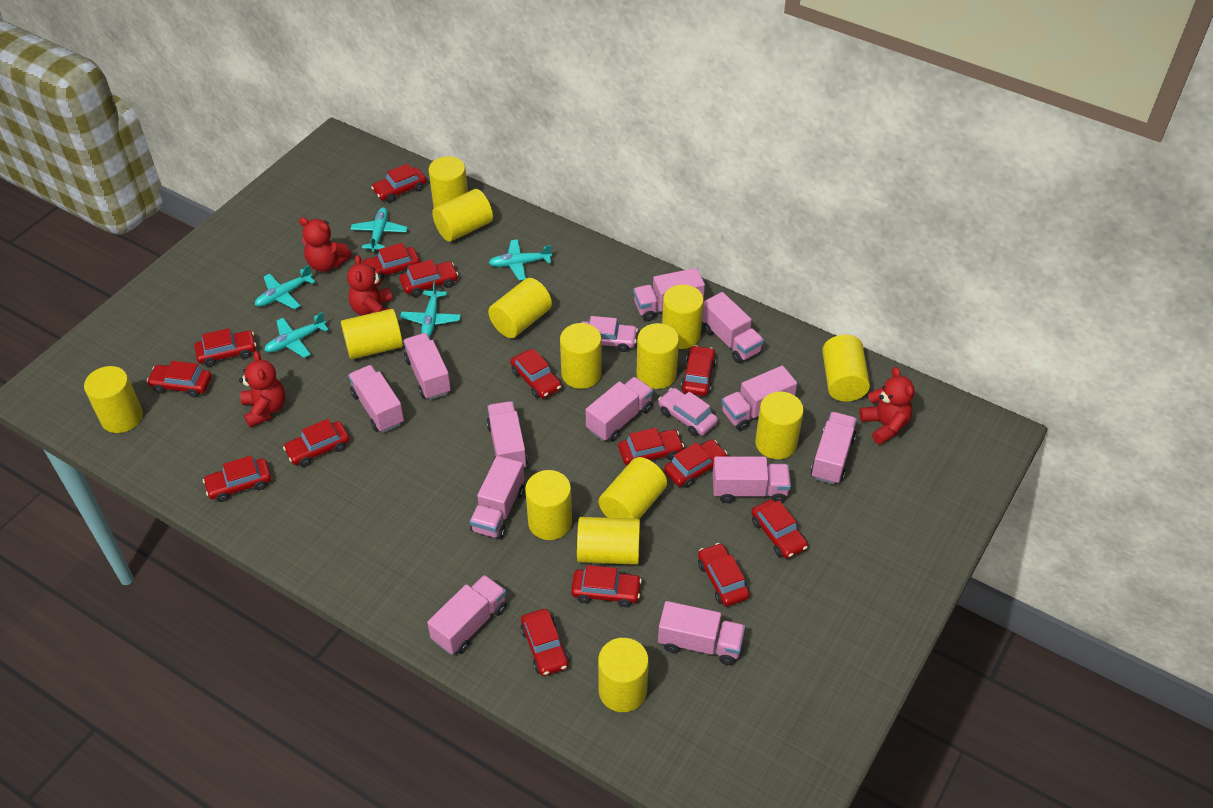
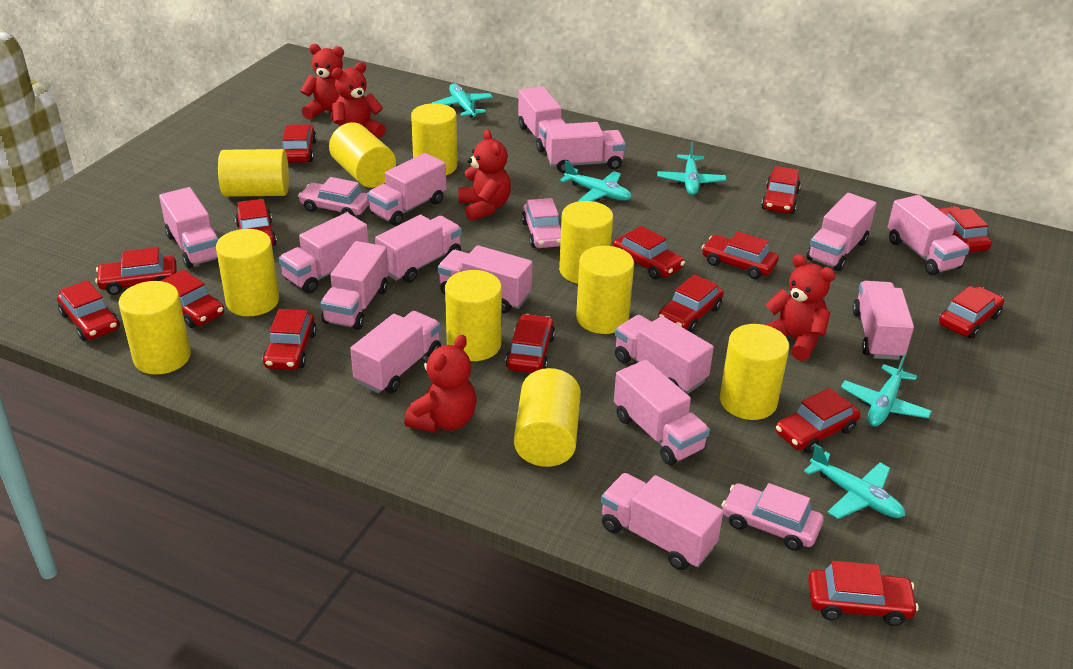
pink car: [581,316,638,352] [658,388,718,436] = 2 -> [298,177,370,216] [522,198,561,248] [721,483,824,551] = 3
pink truck: [348,365,404,432] [403,333,451,400] [427,575,507,655] [470,456,524,539] [486,401,528,468] [586,377,653,442] [633,268,705,321] [658,601,745,665] [702,292,764,363] [712,456,791,503] [722,365,797,431] [811,412,857,484] = 12 -> [159,187,219,268] [279,213,369,293] [320,241,388,330] [350,311,441,393] [367,153,446,226] [375,214,462,283] [438,245,533,313] [518,86,566,153] [546,122,626,173] [601,473,723,570] [614,360,710,465] [615,315,714,393] [806,193,877,271] [852,281,914,360] [888,195,970,275] = 15
red teddy bear: [239,351,285,428] [299,217,352,272] [347,255,392,316] [859,367,915,445] = 4 -> [300,44,344,121] [332,62,386,138] [404,335,477,433] [458,130,511,221] [765,254,835,361] = 5
yellow cylinder: [84,366,143,433] [341,309,403,359] [429,156,468,208] [432,189,493,242] [488,278,552,338] [525,470,572,540] [560,323,602,389] [577,517,640,565] [598,638,649,712] [599,457,667,519] [636,323,679,389] [662,284,704,349] [755,392,804,459] [822,335,870,402] = 14 -> [119,281,191,375] [216,229,279,316] [218,149,289,197] [329,122,396,188] [411,103,458,175] [445,270,502,361] [514,368,581,467] [559,201,613,284] [576,246,634,334] [720,324,789,420] = 10

